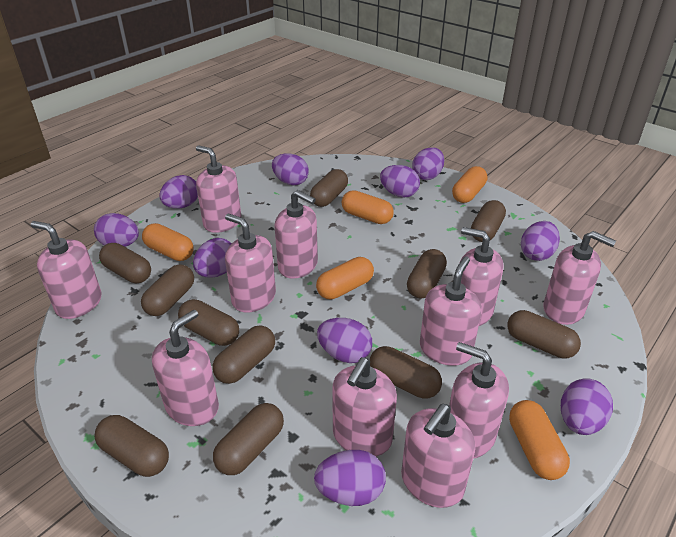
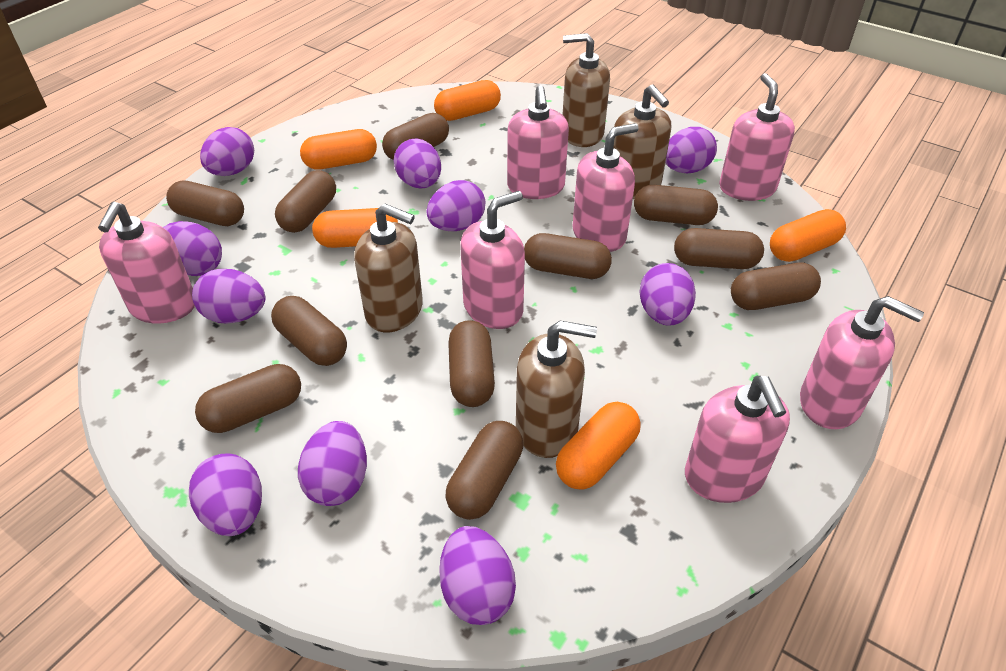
brown soap dispenser: none = 0 -> [354,204,423,332] [516,321,597,458] [563,33,610,147] [613,85,671,199] = 4
pink soap dispenser: [31,221,102,319] [152,310,219,426] [196,145,241,233] [225,213,276,312] [274,190,318,279] [332,357,397,457] [401,404,475,508] [420,256,482,366] [449,342,509,459] [460,227,503,326] [544,231,616,325] = 11 -> [98,202,195,324] [460,191,525,329] [507,85,569,199] [572,123,639,252] [685,376,790,503] [719,73,795,201] [800,296,924,429] = 7

